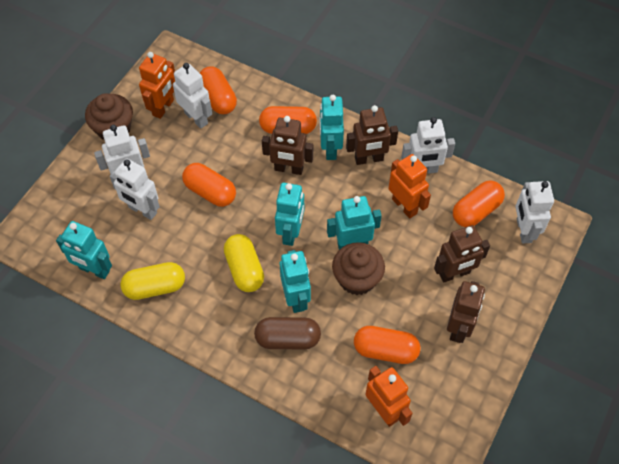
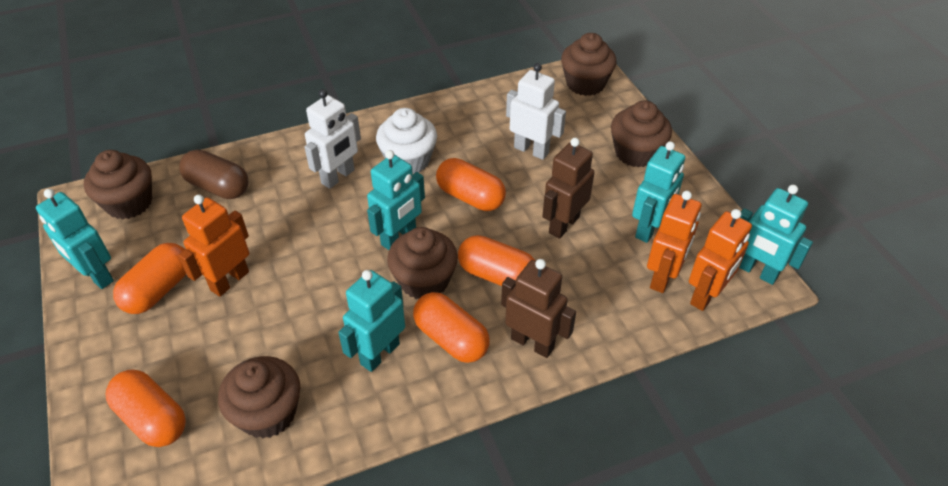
brown cupcake: [85,93,133,139] [332,242,385,295] = 2 -> [84,150,152,219] [218,356,300,438] [387,227,458,299] [561,33,617,96] [611,100,672,168] = 5
brown robot: [262,116,313,175] [346,105,398,165] [434,225,490,282] [447,281,485,343] = 4 -> [501,259,576,358] [542,138,595,239] = 2
white cupcake: none = 0 -> [376,108,437,174] = 1
white robot: [94,125,150,174] [110,159,160,220] [173,63,212,129] [401,117,455,174] [515,181,554,243] = 5 -> [305,89,361,189] [506,63,566,160] = 2
yellow capsule: [120,262,185,300] [224,234,264,292] = 2 -> none = 0

